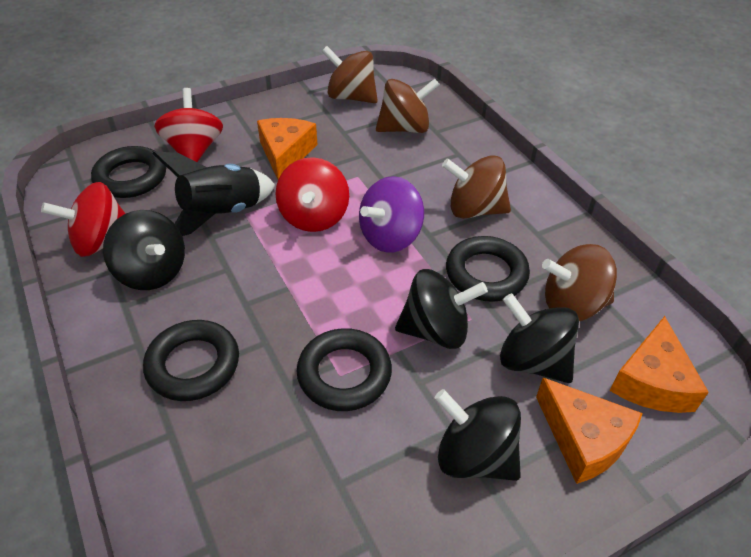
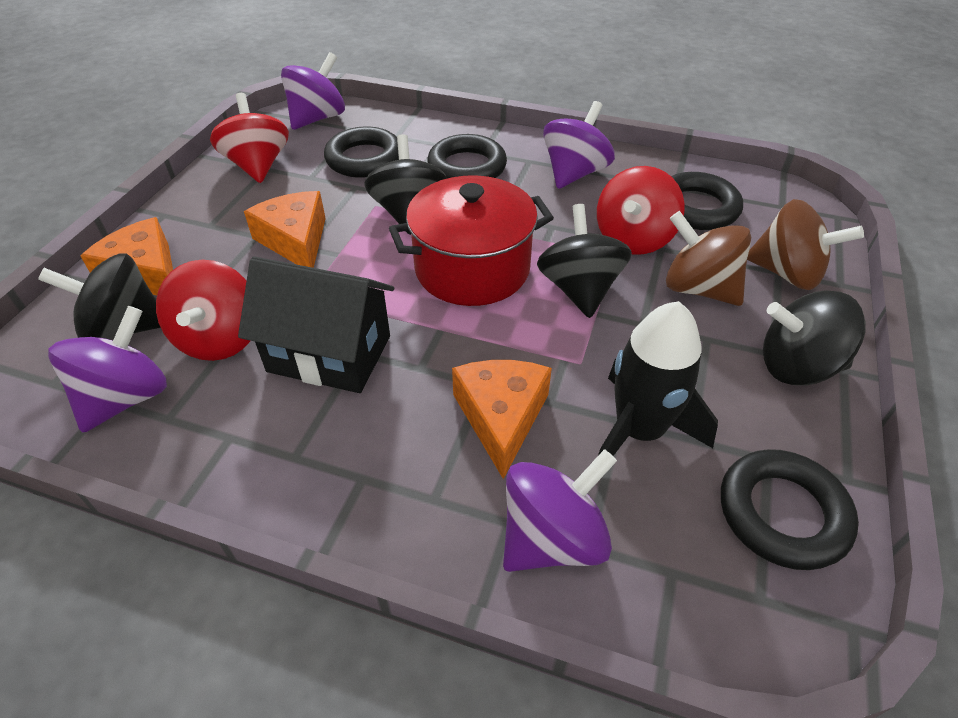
black house: none = 0 -> [238,256,394,393] = 1
brown spinning top: [322,46,378,103] [376,79,439,133] [442,155,511,219] [542,244,617,321] = 4 -> [666,211,751,306] [747,199,864,290] = 2
purple spinning top: [359,176,424,253] = 1 -> [48,306,167,433] [281,52,345,130] [503,449,617,572] [543,101,615,189] = 4
red pot: none = 0 -> [389,175,554,306] = 1

